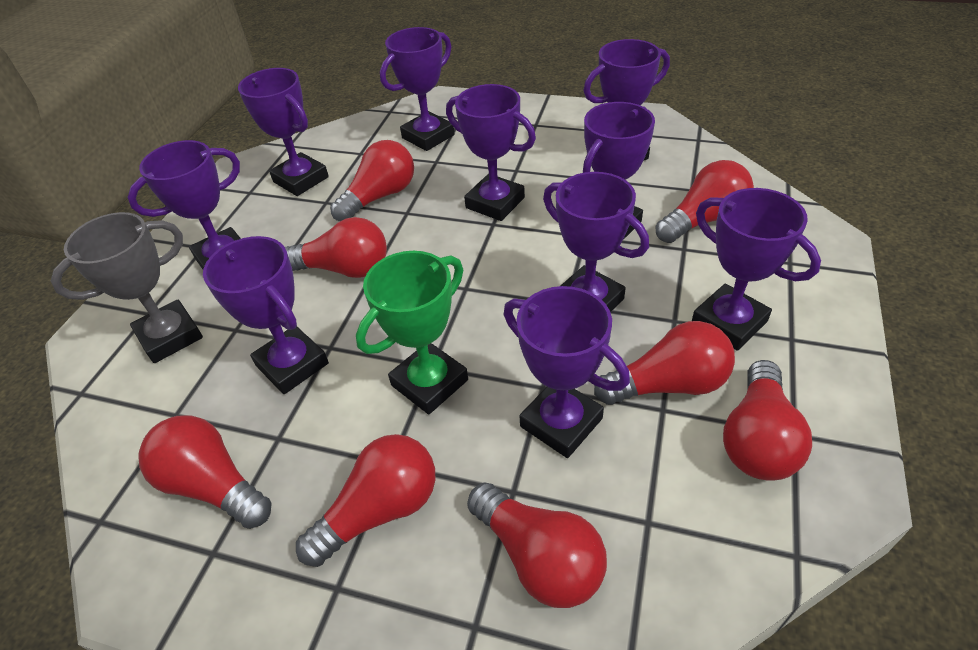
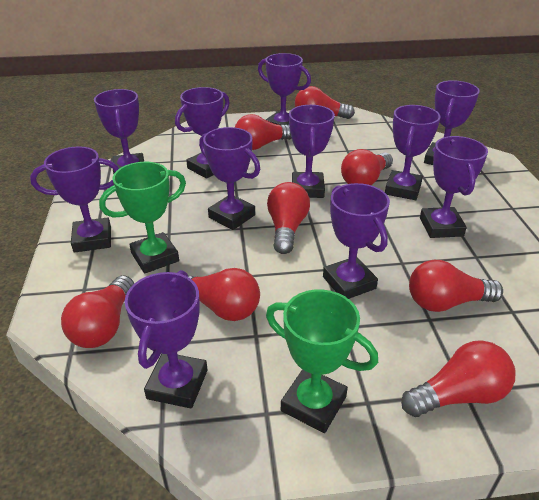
green trophy: [356,251,468,414] = 1 -> [99,162,186,274] [266,289,378,433] = 2
grey trophy: [51,212,203,363] = 1 -> none = 0
purple trophy: [127,140,241,269] [203,236,329,394] [238,68,329,196] [380,27,455,151] [446,84,536,221] [504,286,630,458] [543,172,649,312] [583,39,670,160] [583,102,655,240] [692,188,821,351] = 10 -> [30,146,119,253] [94,89,144,174] [125,270,208,408] [175,87,230,179] [199,127,260,230] [258,53,311,125] [289,105,335,198] [323,183,390,299] [385,105,440,200] [420,136,488,238] [424,80,480,165] = 11

